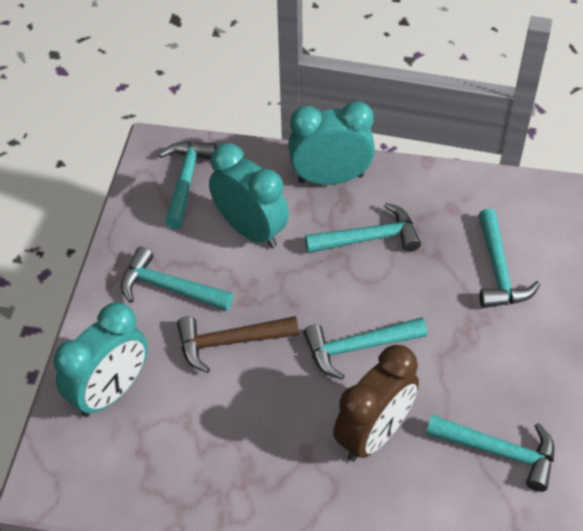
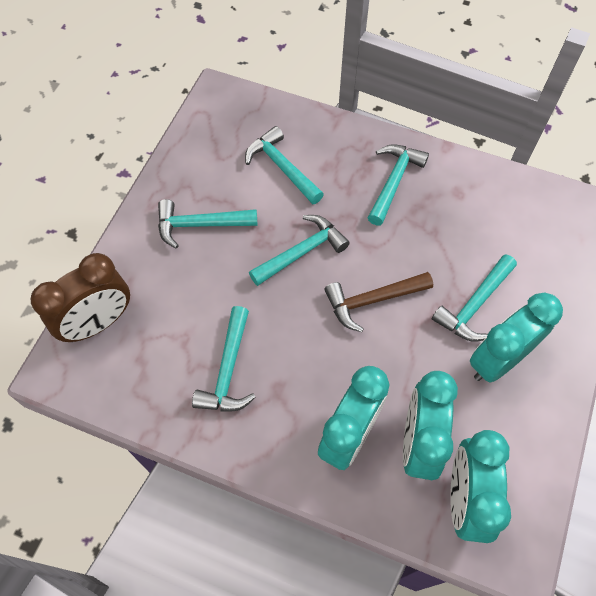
turquoise clock: [54,302,148,417] [209,143,289,248] [288,101,375,185] = 3 -> [318,366,390,470] [403,371,458,480] [450,430,511,543] [470,292,563,382] = 4

